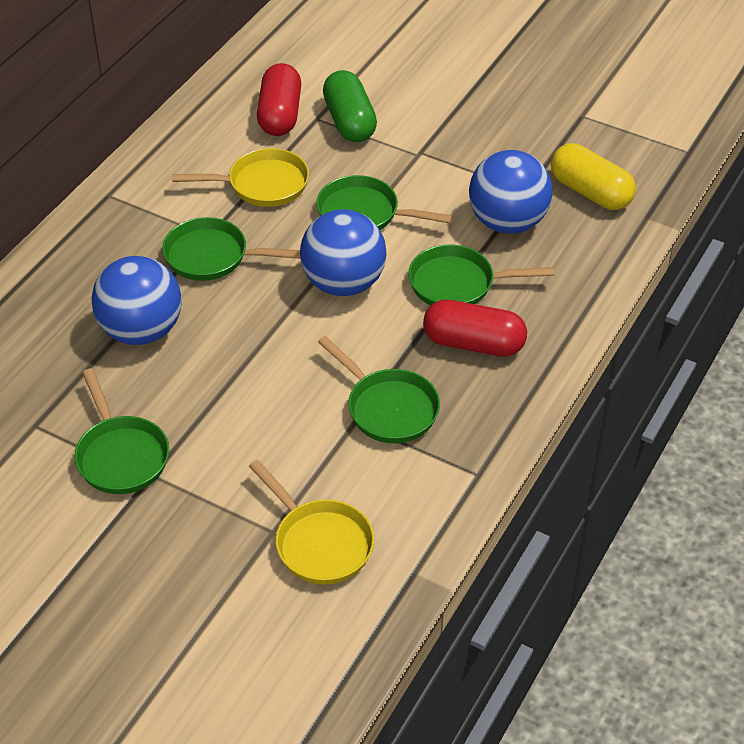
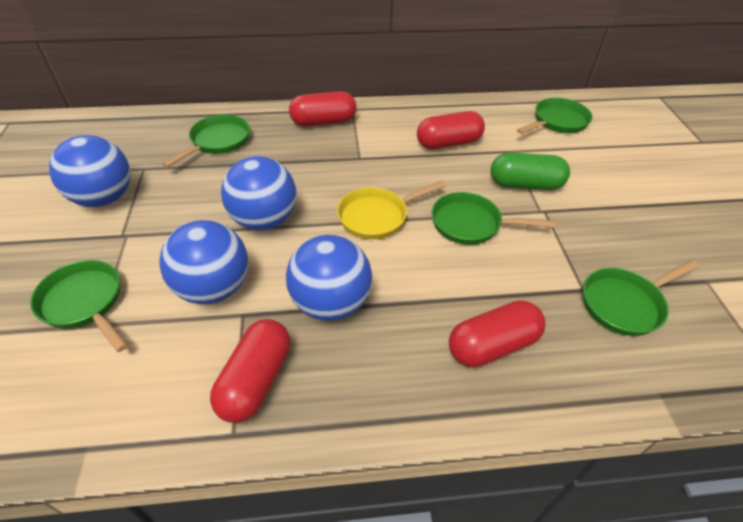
blue ball: [91,256,182,345] [300,209,387,296] [469,150,552,234] = 3 -> [49,135,131,207] [160,220,248,304] [221,156,296,231] [286,235,372,321] = 4
red capsule: [257,63,301,136] [423,300,527,357] = 2 -> [210,319,291,423] [289,91,357,126] [417,111,485,149] [449,300,546,367] = 4
yellow capsule: [551,143,636,210] = 1 -> none = 0
yellow pan: [172,148,309,207] [249,460,374,584] = 2 -> [337,181,446,239] = 1

